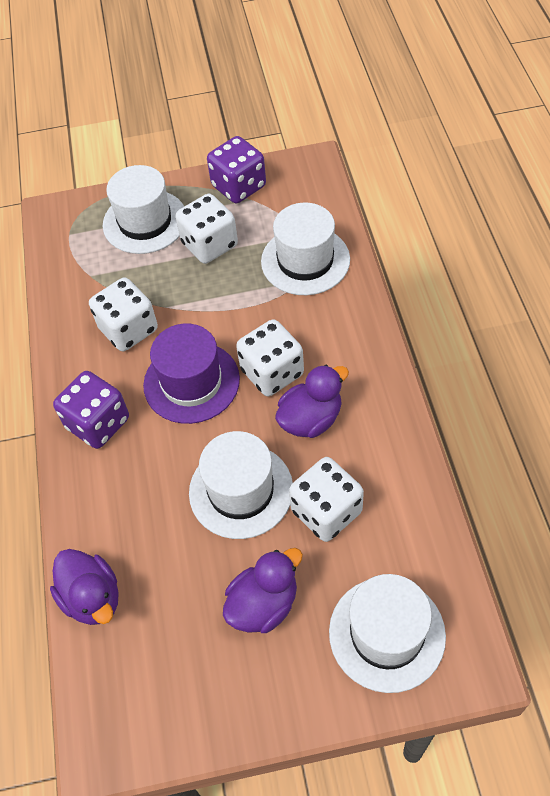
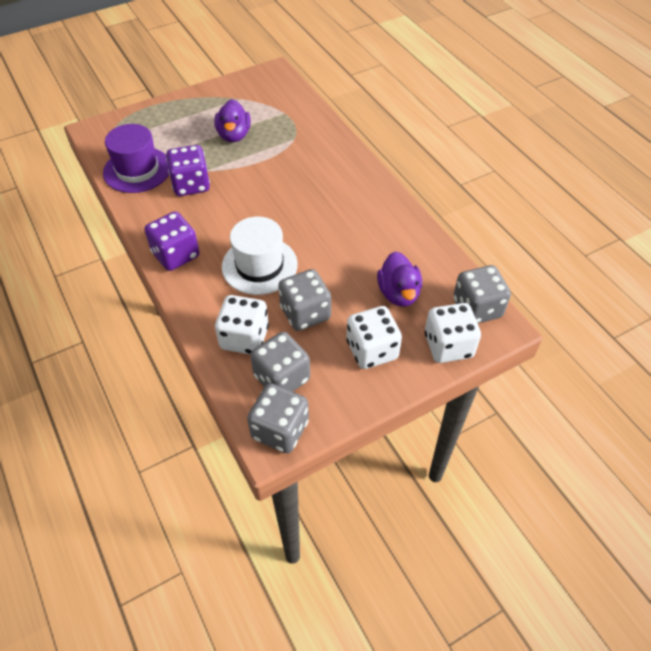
grey dice: none = 0 -> [247,383,309,453] [250,332,310,392] [278,269,331,331] [453,265,511,323] = 4
purple duck: [50,549,119,625] [223,548,303,633] [275,365,349,438] = 3 -> [214,99,251,142] [377,251,422,307] = 2
white dice: [89,277,158,351] [175,194,238,264] [236,319,304,396] [289,457,364,542] = 4 -> [215,295,269,354] [347,306,402,369] [425,303,481,363] = 3
white hat: [103,165,184,254] [189,431,293,539] [261,202,350,295] [329,574,446,693] = 4 -> [222,217,298,295] = 1

